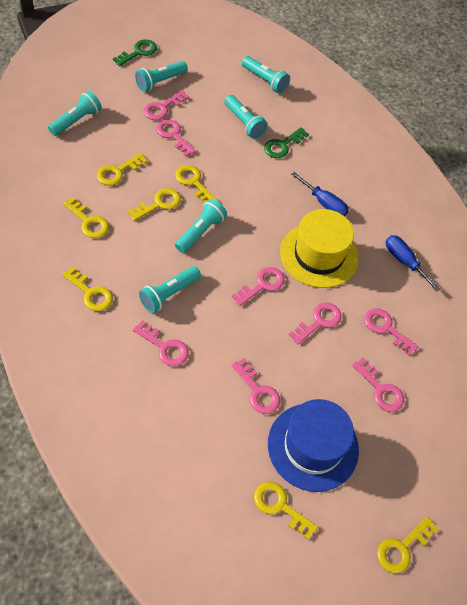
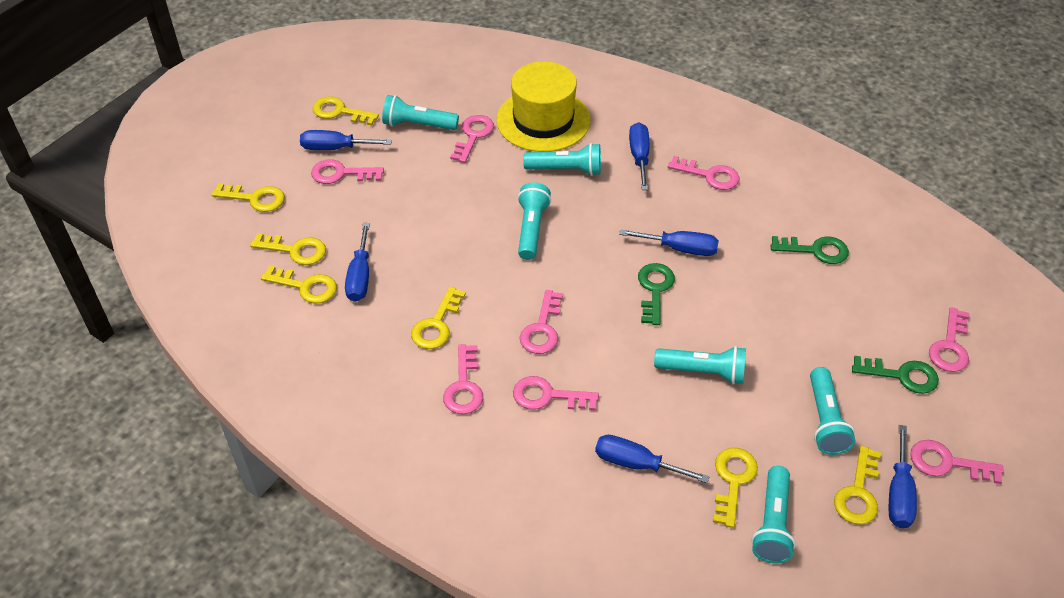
blue hat: [268,399,359,492] = 1 -> none = 0
blue screwdriver: [291,172,349,216] [386,235,440,292] = 2 -> [300,130,392,150] [345,223,370,302] [595,435,710,483] [619,229,719,256] [629,122,650,190] [889,425,917,528] = 6
green key: [113,39,157,66] [264,127,309,158] = 2 -> [638,263,675,325] [771,236,849,264] [852,356,939,394] = 3

